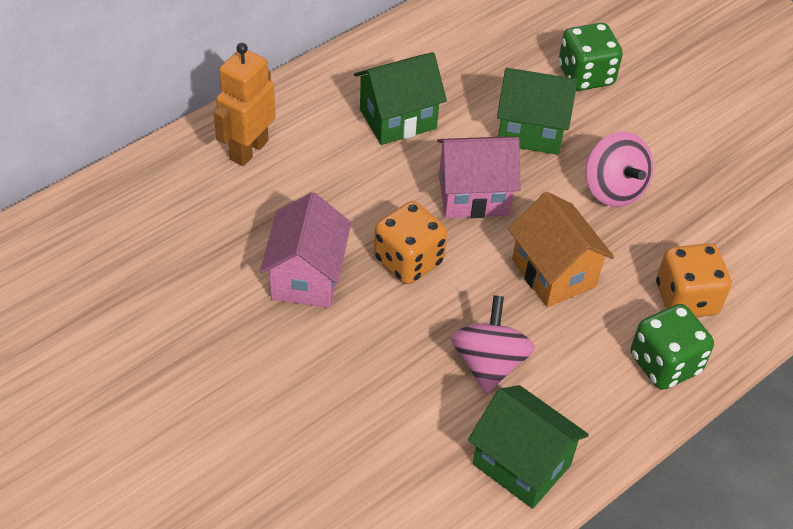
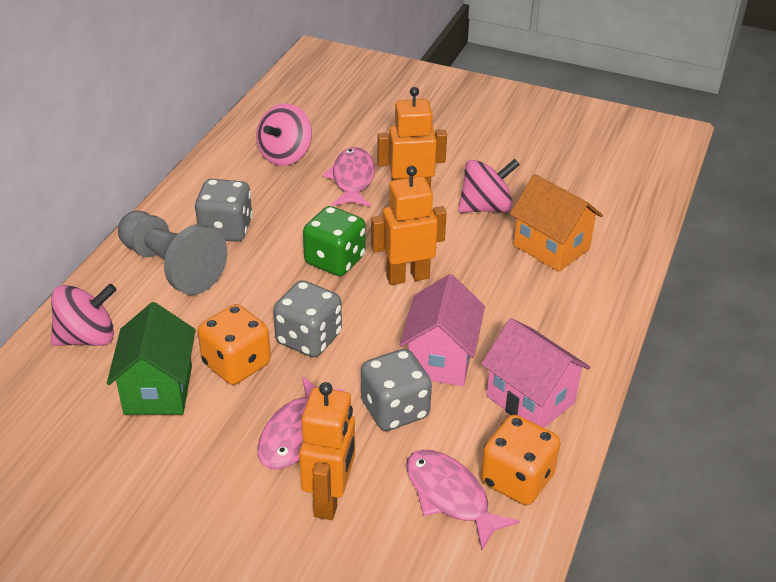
green dice: [558,23,623,91] [631,304,714,390] = 2 -> [303,206,366,276] = 1
green house: [354,52,447,145] [468,385,589,509] [497,68,578,155] = 3 -> [107,302,196,415] = 1
grey dice: none = 0 -> [194,179,253,242] [273,280,342,357] [361,349,432,431] = 3
grey pawn: none = 0 -> [118,211,227,295] = 1
orange robot: [214,43,276,166] = 1 -> [299,382,355,520] [371,166,447,285] [377,87,447,188] = 3
pink fish: none = 0 -> [258,377,345,470] [323,147,375,207] [406,450,520,550] = 3
pink spinning top: [450,295,535,394] [586,132,654,207] = 2 -> [51,284,116,346] [256,103,312,166] [458,159,520,213] = 3

